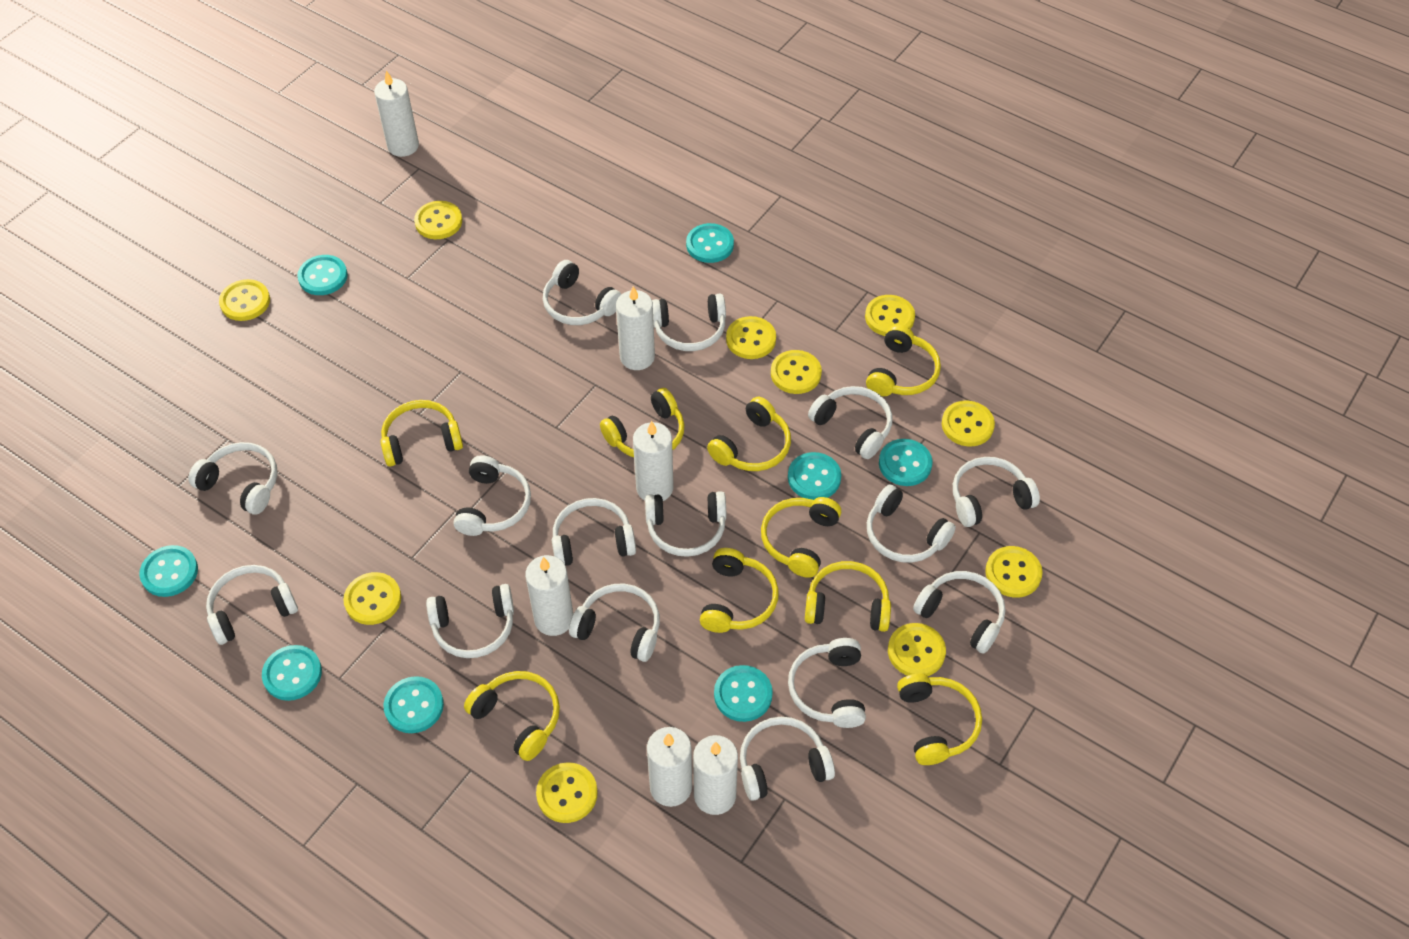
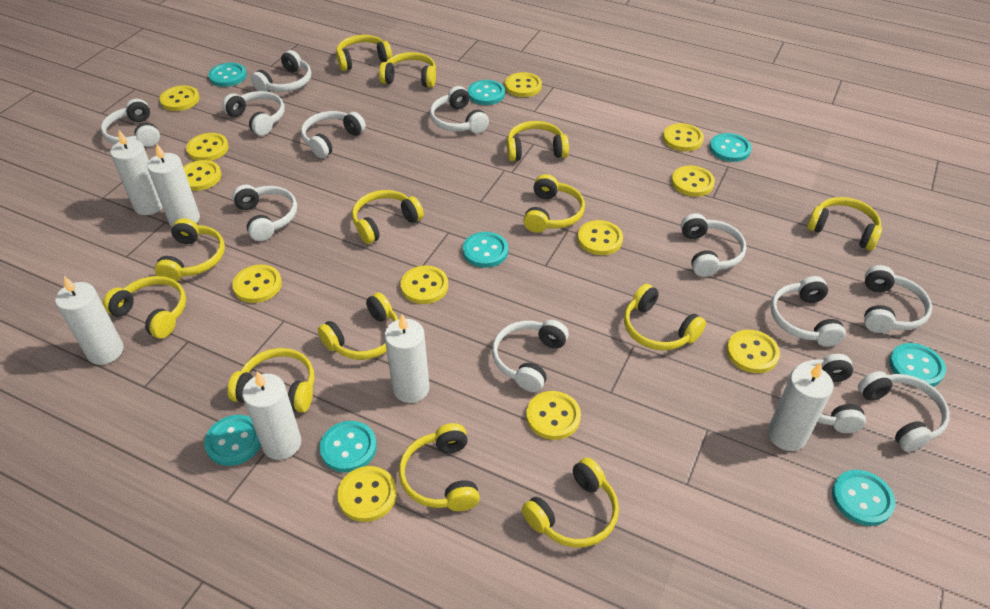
white headphones: [188,442,278,514] [206,565,298,645] [426,584,514,658] [453,455,531,536] [543,260,622,325] [552,498,636,566] [569,584,660,662] [645,491,726,557] [652,294,726,351] [740,717,835,801] [788,638,866,728] [808,386,892,459] [867,484,956,563] [913,571,1006,654] [953,457,1040,527] = 15 -> [101,99,160,147] [222,91,285,136] [232,185,297,241] [251,50,311,92] [301,111,366,158] [430,86,489,133] [492,320,569,392] [681,213,746,277] [770,276,846,347] [787,354,866,433] [858,371,950,452] [864,265,932,333] = 12
yellow button: [219,279,270,321] [343,572,401,625] [414,201,462,239] [536,762,598,823] [726,316,776,359] [771,350,822,394] [865,295,915,336] [888,623,946,676] [942,401,995,446] [985,546,1042,598] = 10 -> [159,85,199,111] [183,160,221,191] [186,133,229,161] [232,265,282,303] [337,466,397,522] [401,266,448,304] [505,72,542,97] [526,391,581,440] [578,220,623,255] [663,123,704,151] [671,166,715,197] [726,330,780,373] = 12
yellow headphones: [380,400,463,467] [464,671,560,761] [600,388,685,457] [700,548,779,633] [707,397,791,471] [761,497,841,578] [805,561,891,632] [866,325,941,396] [897,674,982,765] = 9 -> [103,276,186,338] [154,218,225,281] [227,348,314,413] [318,292,398,360] [336,35,392,71] [352,190,424,244] [379,52,436,88] [399,423,480,511] [507,121,569,161] [522,458,619,548] [523,174,585,233] [624,284,706,351] [807,197,882,251] = 13

